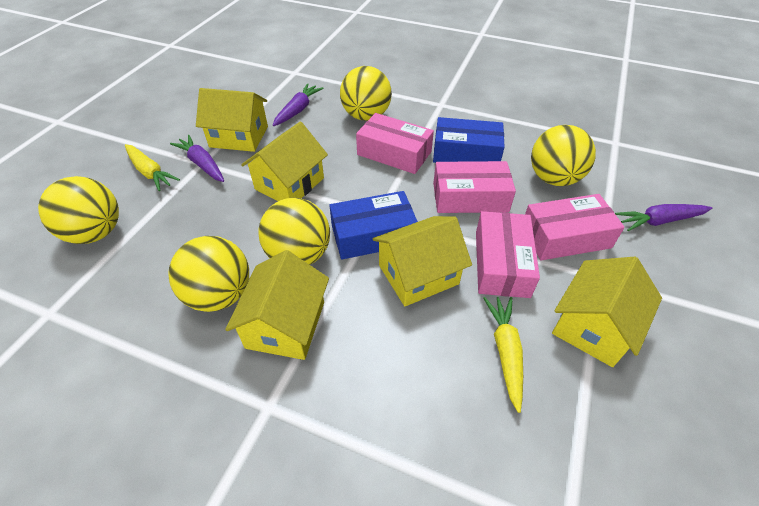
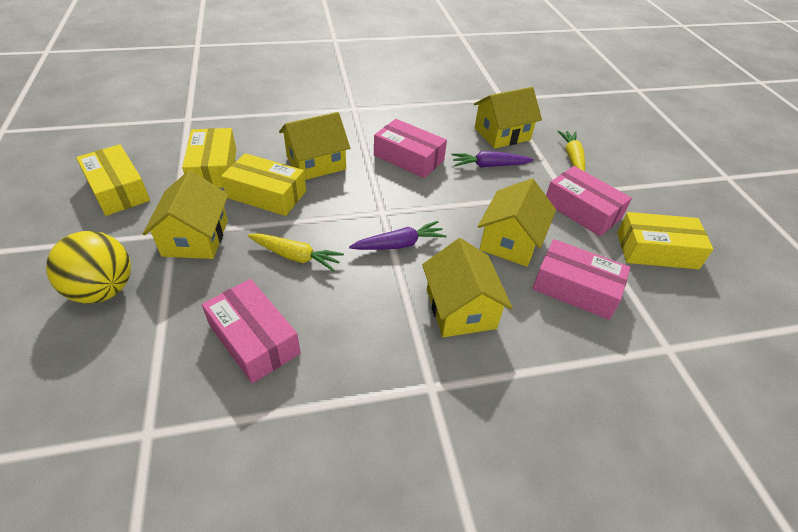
blue box: [329,191,418,260] [433,117,505,163] = 2 -> none = 0
purple carrot: [170,135,224,182] [273,84,323,126] [615,204,712,231] = 3 -> [349,221,447,250] [451,151,534,167] = 2
yellow ball: [38,176,119,244] [168,236,249,312] [258,198,330,265] [340,66,392,121] [531,125,596,186] = 5 -> [46,231,131,303] = 1
yellow box: none = 0 -> [76,144,150,216] [182,128,236,188] [221,153,306,216] [617,212,713,269] = 4

